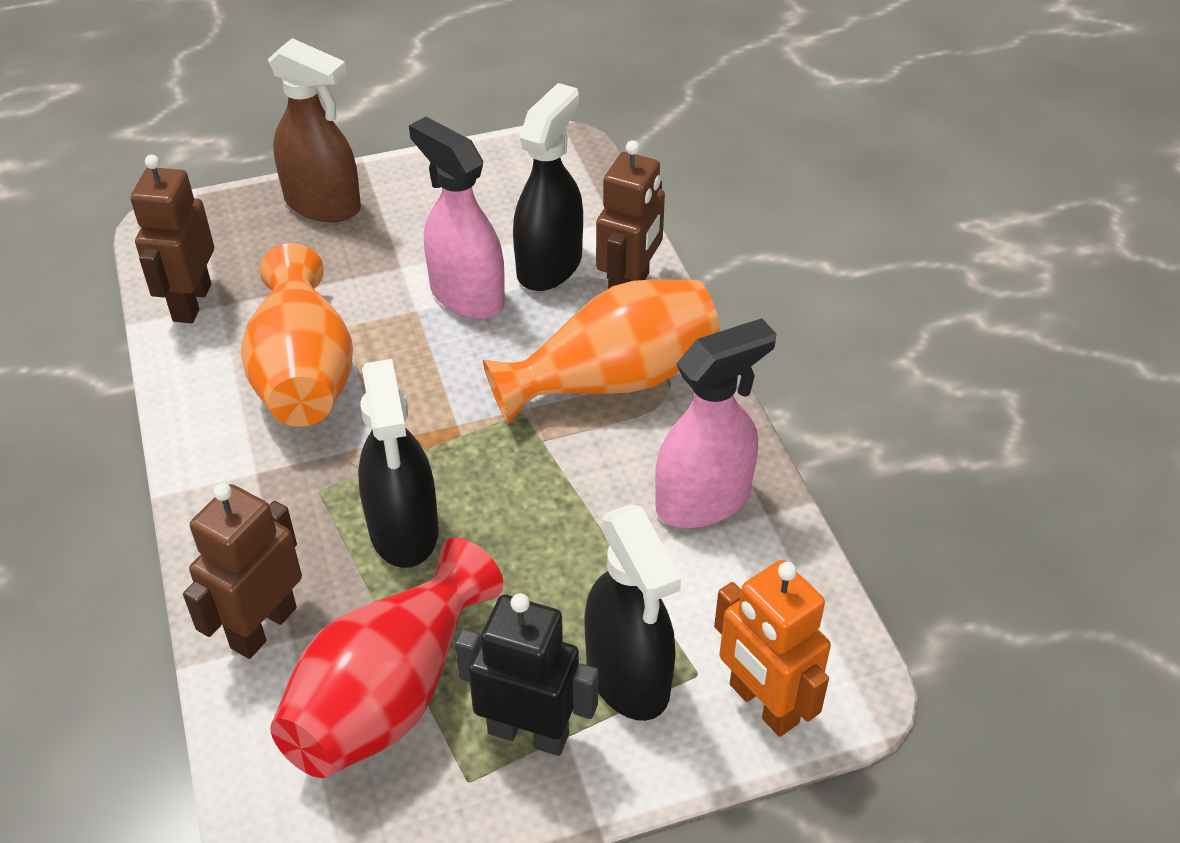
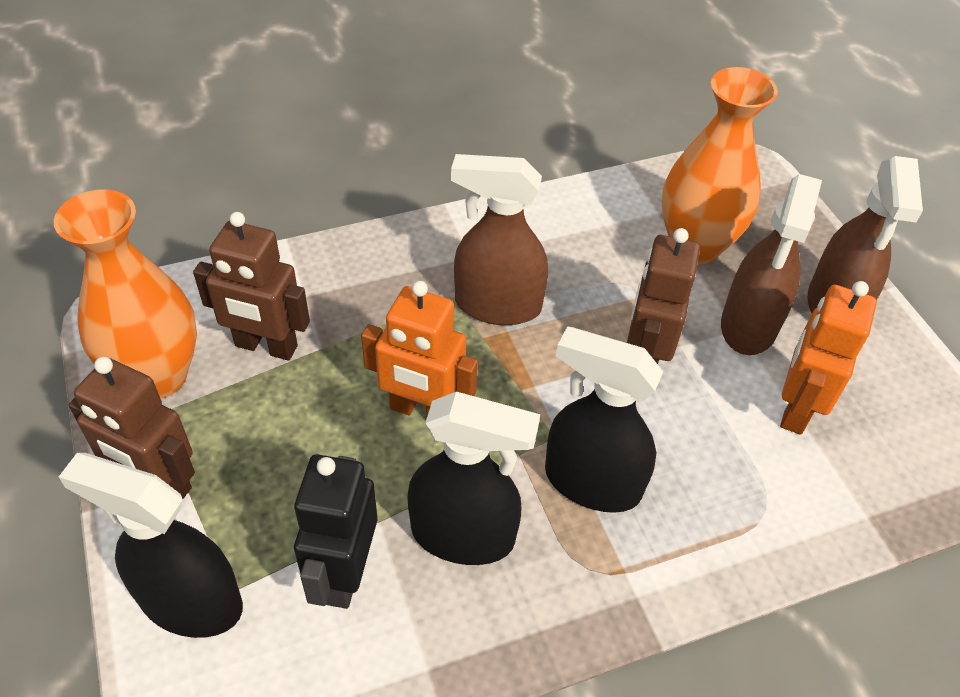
brown spray bottle: [268,38,361,222] = 1 -> [451,154,548,325] [721,174,822,355] [808,156,923,313] = 3
orange robot: [714,560,831,737] = 1 -> [361,281,478,419] [780,281,877,434] = 2
pink spray bottle: [409,117,505,319] [655,318,777,528] = 2 -> none = 0
red vase: [270,538,503,778] = 1 -> none = 0

